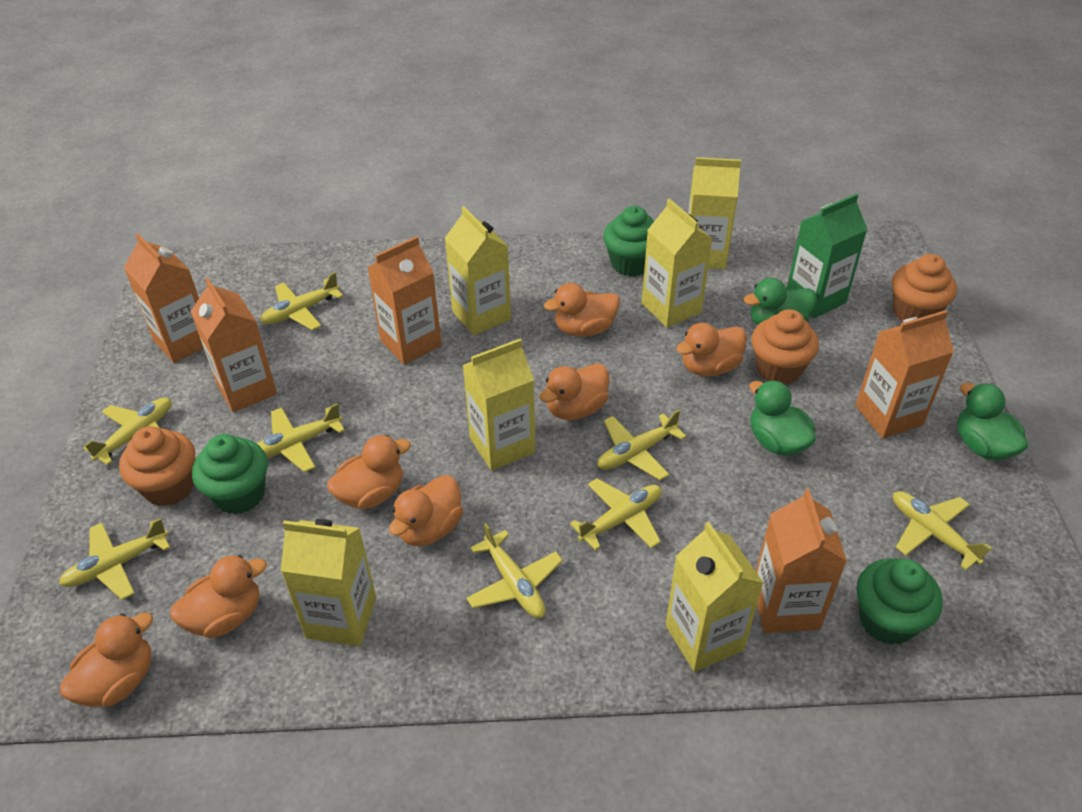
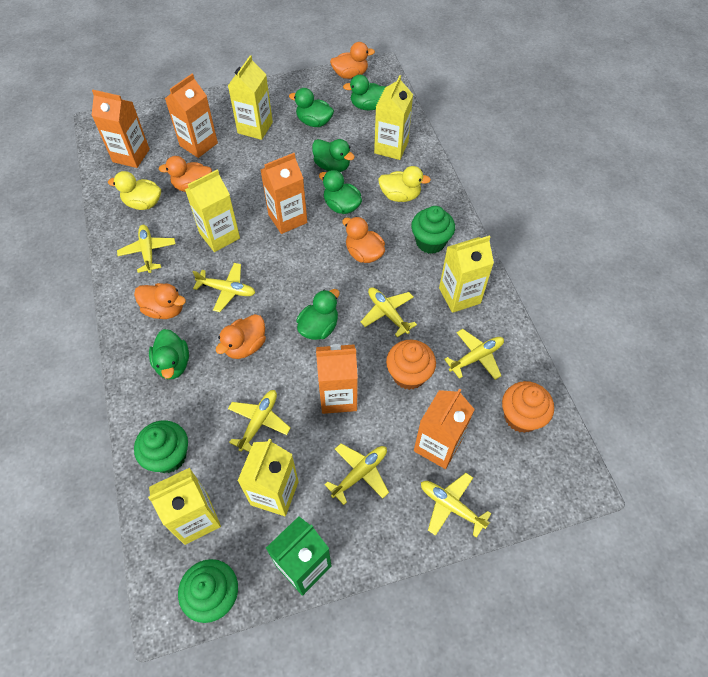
green duck: [744,278,817,325] [749,380,816,456] [957,383,1028,460] = 3 -> [149,329,189,379] [289,88,334,127] [296,289,339,340] [312,139,355,172] [319,170,362,214] [343,75,387,110] = 6
orange cupcake: [119,426,195,506] [752,309,819,385] [892,254,957,322] = 3 -> [386,340,436,390] [502,381,554,433] = 2
orange duck: [60,612,153,707] [170,555,267,638] [327,435,411,509] [389,475,463,546] [540,363,609,420] [544,283,620,337] [676,323,747,377] = 7 -> [134,283,186,319] [158,156,212,192] [216,314,266,359] [330,42,375,79] [342,217,385,263] = 5
yellow duck: none = 0 -> [108,171,161,210] [378,166,431,202] = 2
yellow plane: [59,518,170,600] [83,397,171,465] [257,403,345,472] [260,272,343,330] [466,523,563,618] [570,478,662,550] [597,410,687,480] [893,491,992,570] = 8 -> [117,225,176,273] [192,263,255,312] [228,390,290,452] [324,444,389,505] [361,287,417,337] [421,473,492,538] [444,329,504,380] = 7

